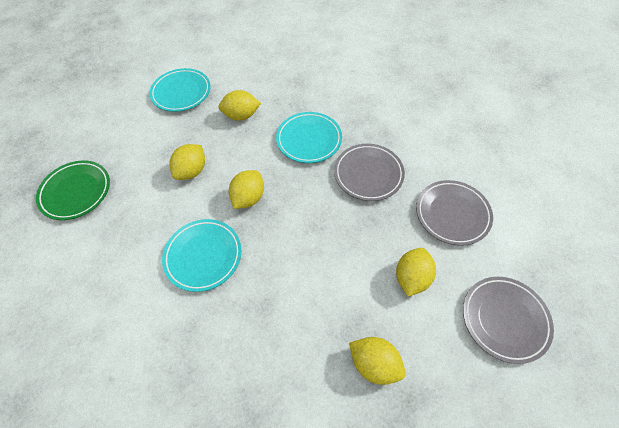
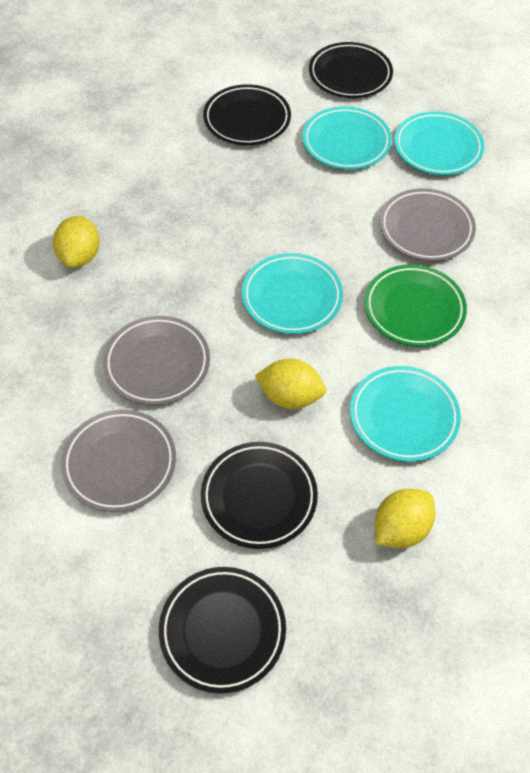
black plate: none = 0 -> [159,567,286,693] [201,442,318,549] [203,84,291,145] [309,42,393,98] = 4
turquoise plate: [149,68,211,112] [162,219,241,292] [276,112,342,163] = 3 -> [242,253,343,334] [302,106,392,170] [350,366,461,462] [394,112,484,175] = 4
yellow lemon: [169,144,205,180] [218,90,261,121] [229,170,264,209] [349,337,406,385] [396,248,436,297] = 5 -> [53,216,100,268] [255,359,326,409] [375,489,435,548] = 3

